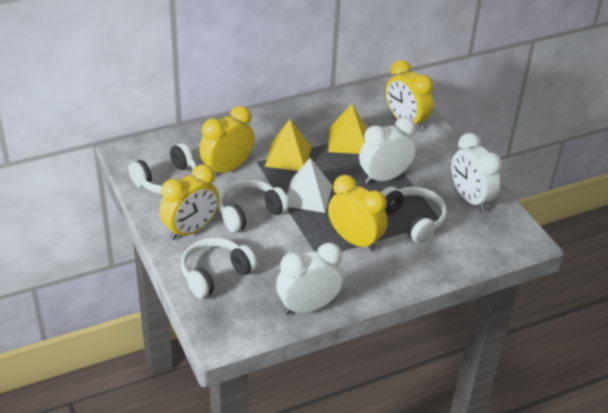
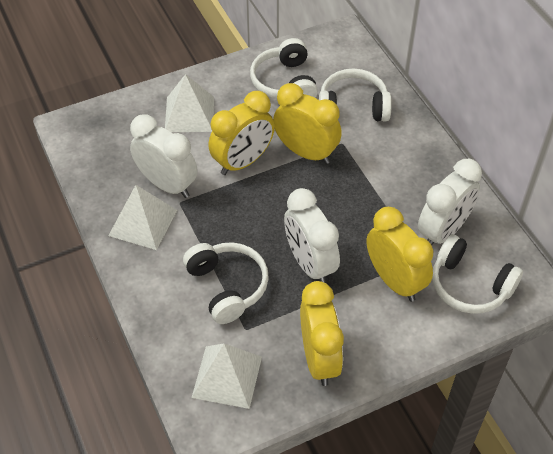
white pyramid: [286,158,333,213] = 1 -> [108,185,177,250] [165,74,214,132] [191,344,262,409] = 3
yellow pyramid: [265,119,311,171] [328,104,367,154] = 2 -> none = 0

